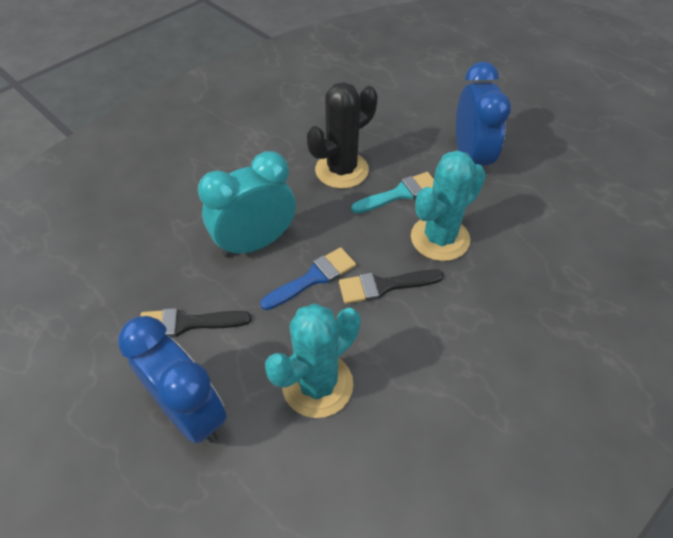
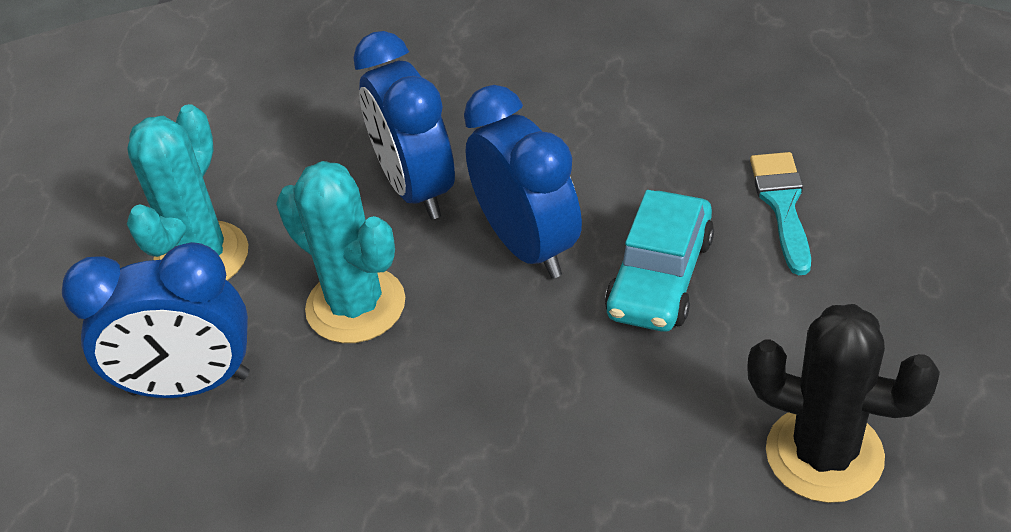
black brush: [140,308,251,338] [339,269,444,304] = 2 -> none = 0
blue brush: [260,247,356,310] = 1 -> none = 0
blue clock: [118,316,227,444] [456,61,511,166] = 2 -> [62,242,250,398] [353,31,455,220] [464,85,582,279] = 3
turquoise car: none = 0 -> [605,190,714,332] = 1
turquoise clock: [198,151,296,257] = 1 -> none = 0

